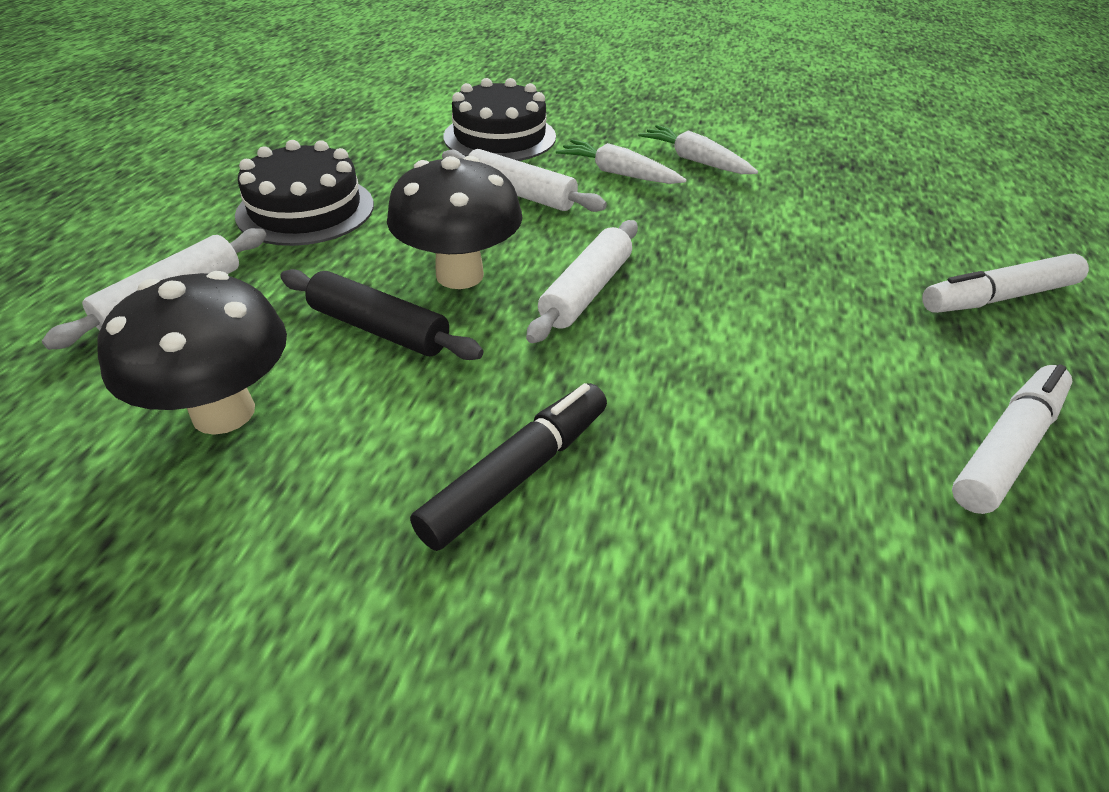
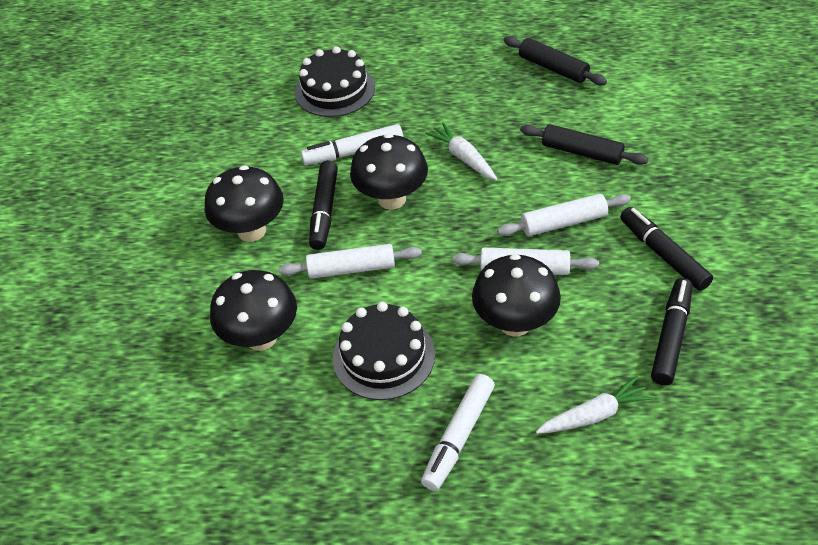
black marker: [410,383,607,551] = 1 -> [309,160,338,250] [620,207,713,291] [651,278,693,385] = 3
black mushroom: [97,271,287,435] [387,156,522,289] = 2 -> [205,165,284,242] [210,270,297,351] [350,134,428,210] [472,254,561,336] = 4
black rolling pin: [280,269,483,360] = 1 -> [504,36,607,85] [520,124,648,165] = 2

